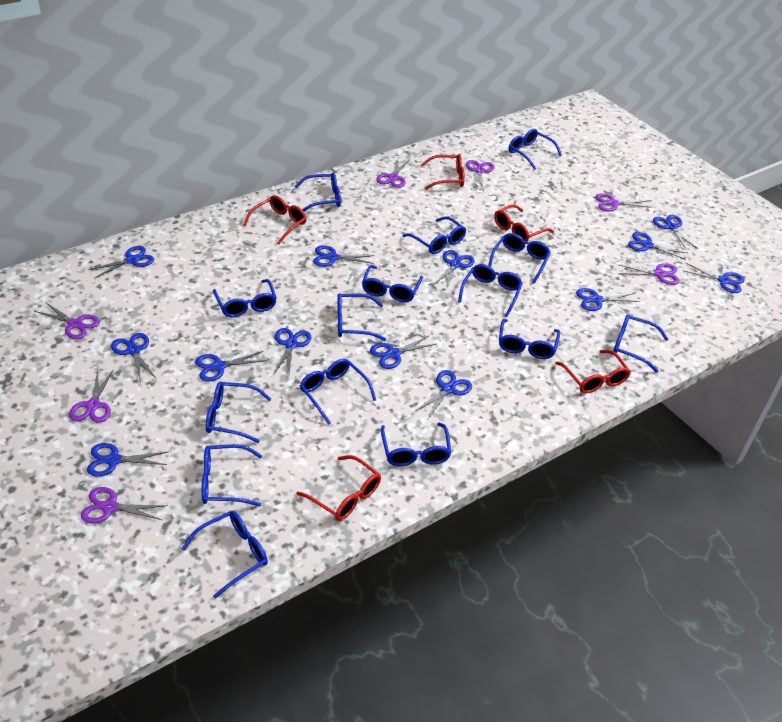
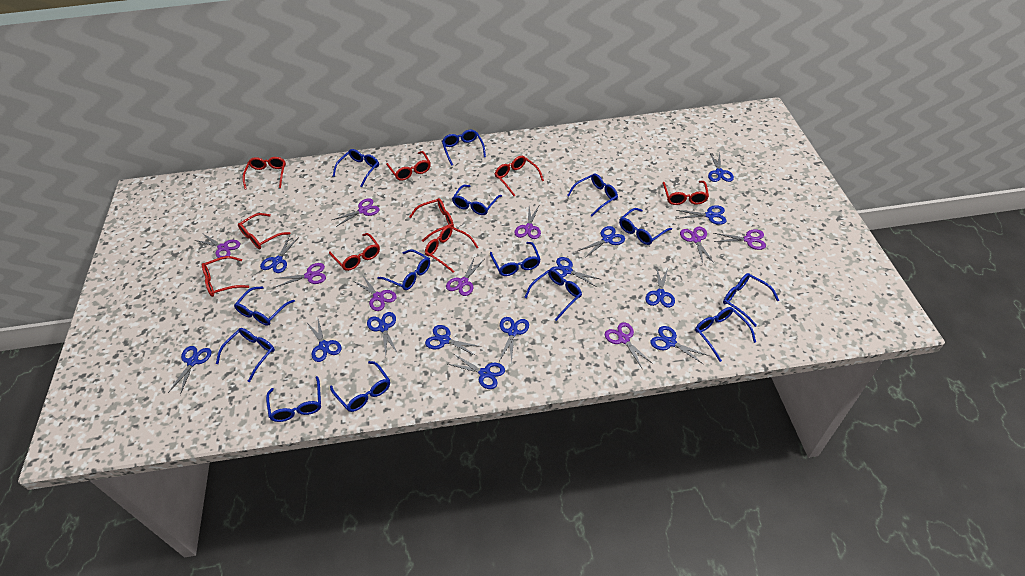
blue glasses: [182,511,268,599] [202,444,262,507] [206,382,271,443] [213,279,277,317] [295,172,341,211] [300,359,376,425] [337,293,386,341] [362,265,423,303] [381,422,452,466] [402,216,466,254] [458,264,523,317] [488,233,551,284] [499,319,560,359] [509,129,562,170] [613,314,669,373] = 15 -> [216,328,275,382] [234,286,295,326] [266,376,321,422] [330,361,390,412] [333,149,379,187] [378,249,430,290] [442,130,486,166] [452,185,502,215] [490,242,541,276] [524,269,582,321] [567,174,618,216] [619,208,672,245] [695,307,756,362] [723,273,779,327] = 14
purple scissors: [35,303,100,339] [69,369,114,423] [81,487,168,524] [376,158,410,188] [466,160,494,191] [595,193,652,212] [618,263,680,285] = 7 -> [195,234,240,259] [274,263,326,287] [332,198,379,227] [353,276,397,311] [446,256,484,296] [514,206,541,239] [605,322,653,368] [680,227,714,263] [714,229,766,250] = 9
red glasses: [243,195,307,245] [297,455,381,521] [421,154,465,189] [494,204,554,241] [555,350,631,394] = 5 -> [202,256,249,297] [238,213,290,249] [243,157,286,189] [329,233,380,271] [386,151,431,181] [409,198,454,242] [425,226,478,273] [495,156,544,196] [663,181,709,205] = 9

